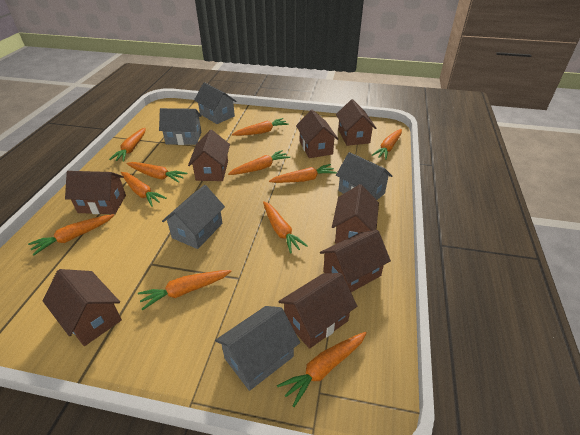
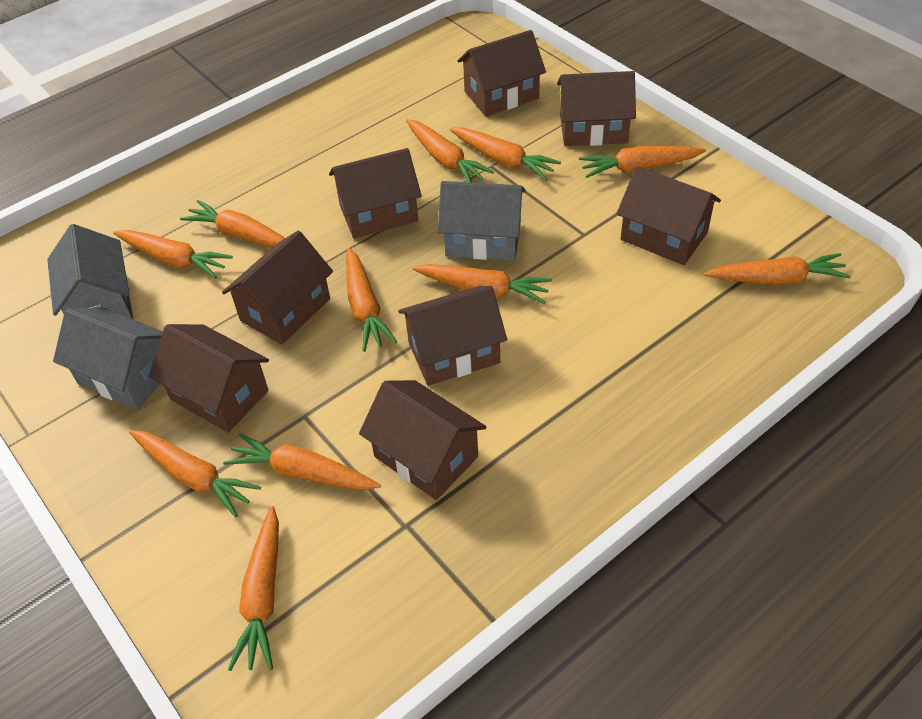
grey house: [159,108,201,145] [162,185,225,249] [194,82,237,124] [215,306,300,391] [336,152,392,200] = 5 -> [47,224,133,319] [53,308,163,410] [438,181,526,261] = 3

